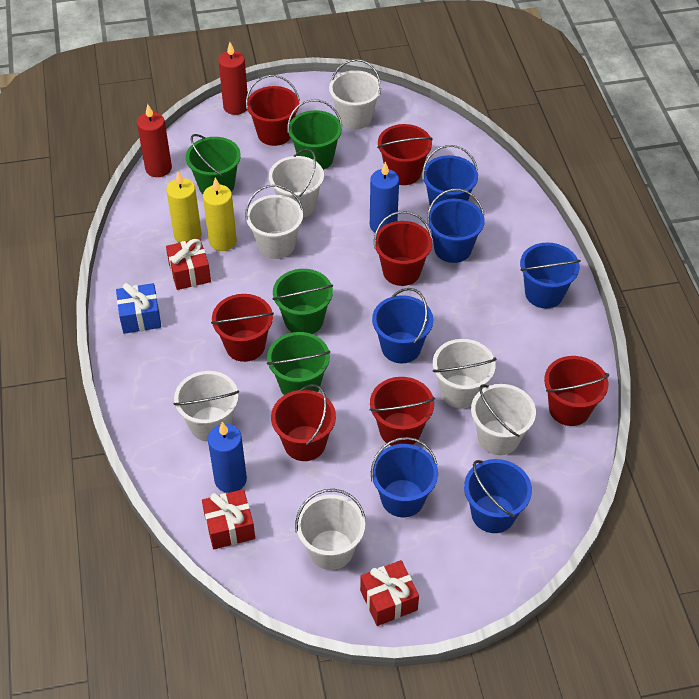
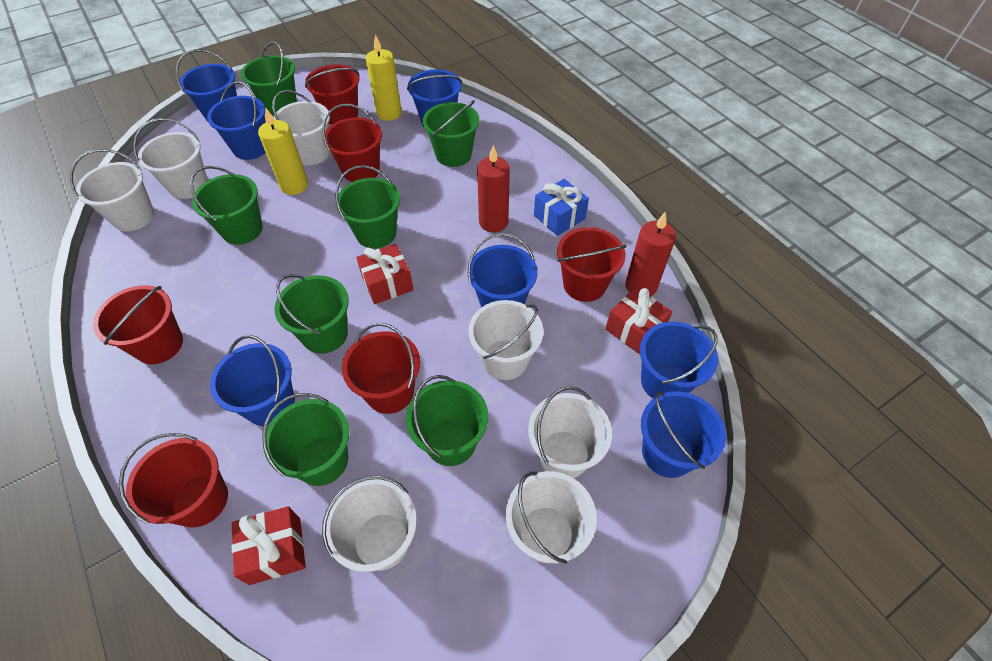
blue bucket: [371,437,438,517] [372,288,433,363] [422,145,478,206] [427,189,485,263] [464,459,532,533] [520,243,581,309] = 6 -> [176,49,237,121] [207,81,266,160] [210,335,295,426] [407,69,462,125] [468,233,538,307] [640,322,718,399] [641,391,726,478] = 7
blue candle: [208,422,247,493] [370,161,399,233] = 2 -> none = 0
green bucket: [186,134,241,194] [267,332,330,395] [273,269,333,334] [287,99,342,170] = 4 -> [190,166,263,245] [241,42,297,116] [262,393,349,486] [274,274,349,354] [335,165,400,249] [406,375,488,466] [423,100,479,167] = 7
red bucket: [211,294,274,362] [246,75,300,146] [271,384,336,461] [370,377,435,446] [374,211,432,286] [377,124,433,185] [544,356,609,426] = 7 -> [93,285,183,364] [119,433,228,528] [305,64,360,125] [323,104,382,182] [342,323,420,414] [557,227,627,302] = 6

